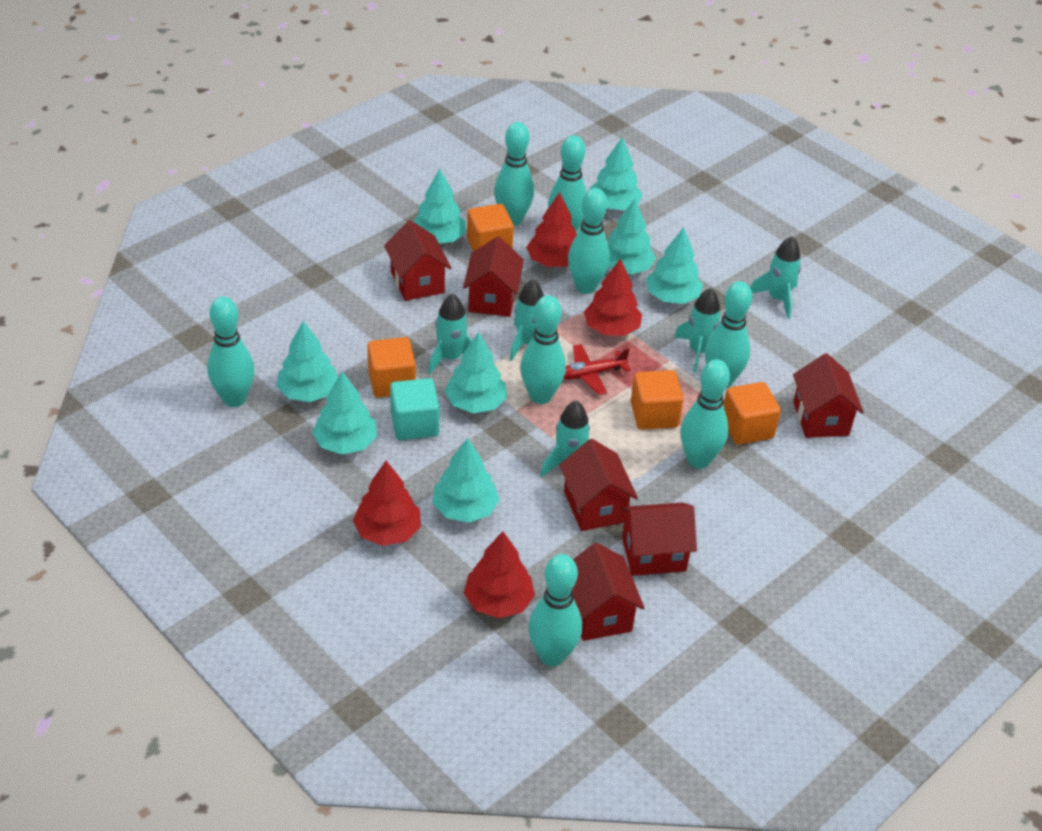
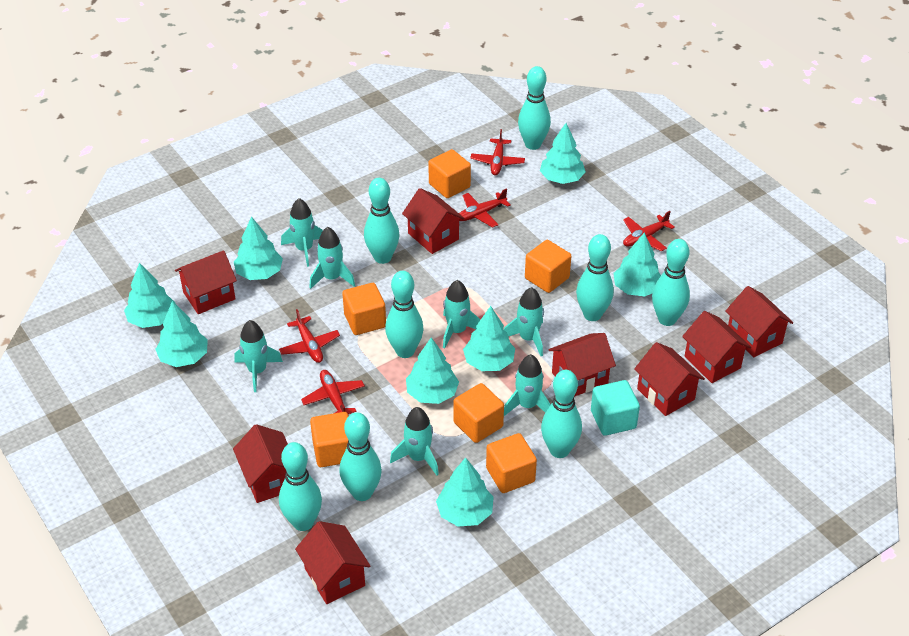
orange cube: [367,337,416,398] [467,204,514,252] [631,370,684,430] [723,382,781,445] = 4 -> [310,412,349,467] [342,283,386,335] [428,149,471,198] [454,383,504,443] [486,433,537,493] [525,240,571,293] = 6
red house: [384,220,451,301] [463,236,524,317] [559,439,638,531] [572,543,644,641] [621,503,697,576] [793,353,864,438] = 6 -> [175,250,237,314] [233,424,288,503] [295,521,370,604] [402,188,464,254] [548,333,616,397] [634,342,705,416] [682,311,751,383] [726,286,793,357] = 8
red plane: [563,344,630,395] = 1 -> [279,309,340,363] [301,370,365,414] [459,188,511,228] [470,129,525,175] [623,211,675,252] = 5
red tree: [353,461,421,546] [464,531,535,618] [526,192,577,267] [584,258,642,336] = 4 -> none = 0
turquoise rocket: [428,293,472,374] [510,279,559,361] [540,400,590,478] [674,288,720,373] [750,236,801,319] = 5 -> [234,320,283,392] [281,198,323,267] [309,227,355,289] [390,407,439,475] [443,280,480,349] [504,287,544,356] [504,354,551,416] = 7

